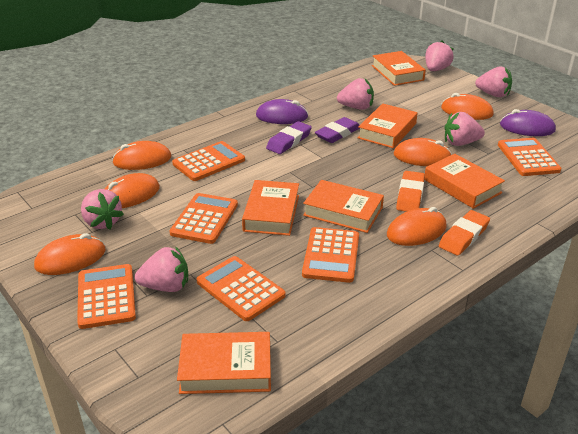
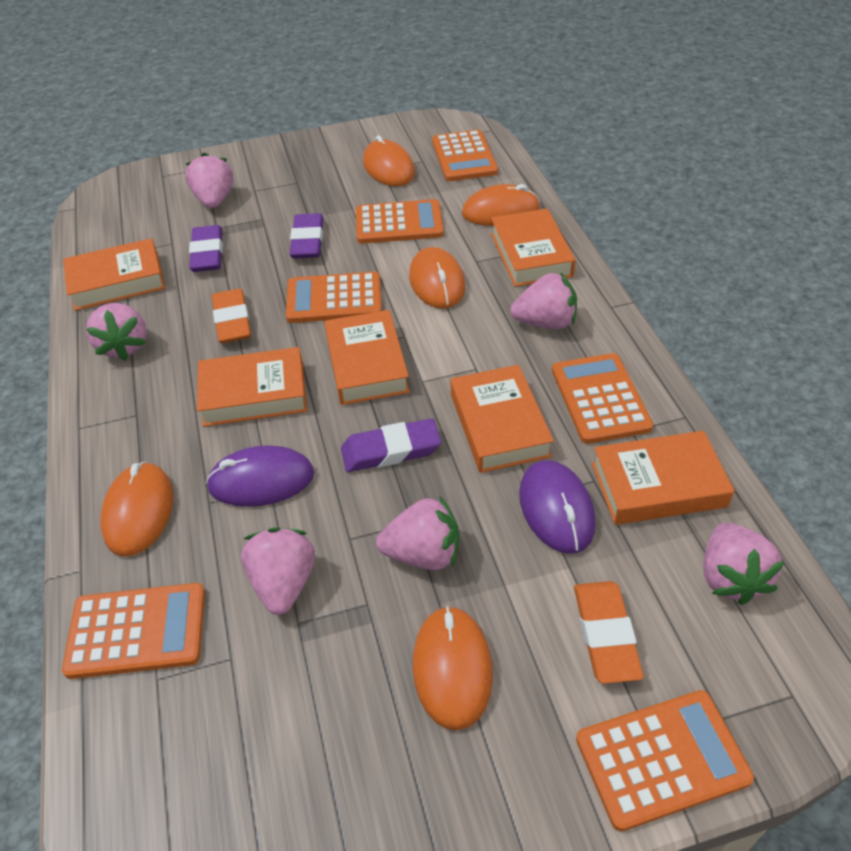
orange mouse: [34,233,106,275] [105,173,160,208] [112,141,171,170] [387,207,447,246] [394,138,452,166] [441,93,494,120] = 6 -> [100,462,174,557] [363,135,415,186] [409,247,465,309] [413,606,493,730] [462,184,540,226] = 5
purple eraser: [266,121,312,154] [315,117,360,143] = 2 -> [189,225,223,272] [289,213,324,259] [341,419,441,472] = 3

